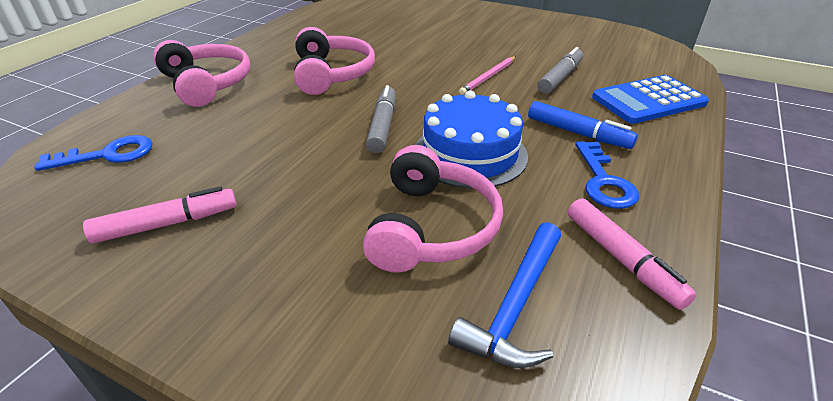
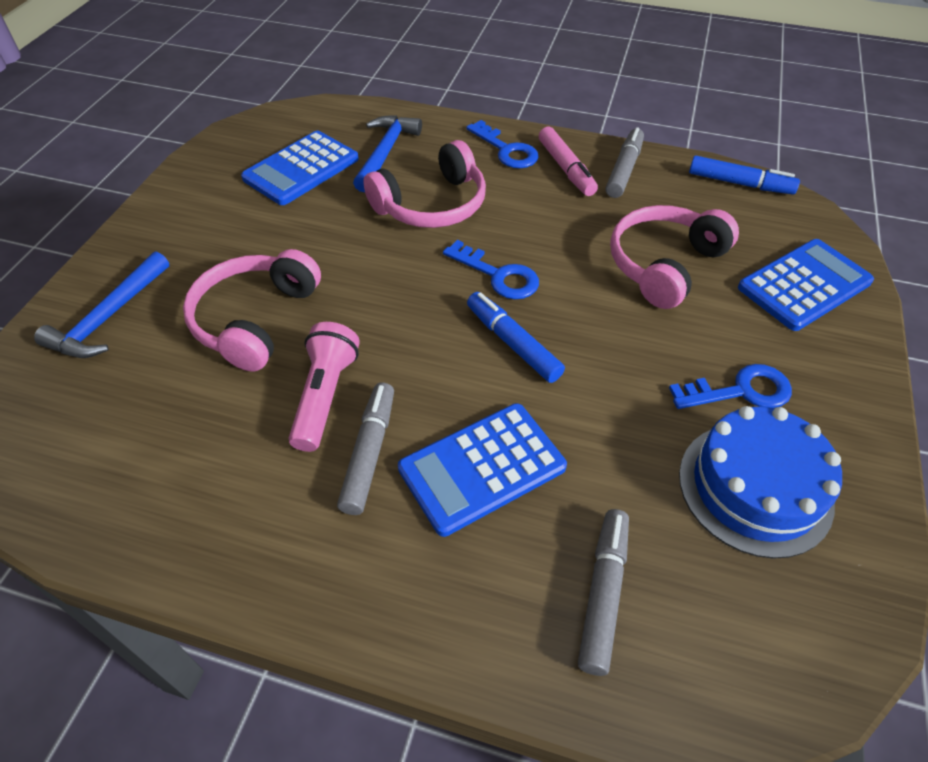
blue calculator: [592,75,709,124] = 1 -> [241,131,359,205] [398,403,567,537] [738,239,874,331] = 3
blue hammer: [448,222,561,368] = 1 -> [34,251,169,358] [353,115,422,192] = 2
blue key: [34,135,153,171] [576,141,639,209] = 2 -> [443,240,539,299] [466,120,539,168] [669,364,792,409] = 3
blue marker: [528,101,638,149] = 1 -> [467,292,565,383] [689,156,800,195] = 2
grey marker: [366,85,396,153] [537,47,583,94] = 2 -> [337,383,394,515] [578,509,629,676] [605,127,644,198] = 3
pink flashlight: none = 0 -> [288,322,360,452] = 1
pink marker: [83,186,237,244] [568,198,696,310] = 2 -> [539,127,598,196] = 1
pink pencil: [459,56,516,95] = 1 -> none = 0

